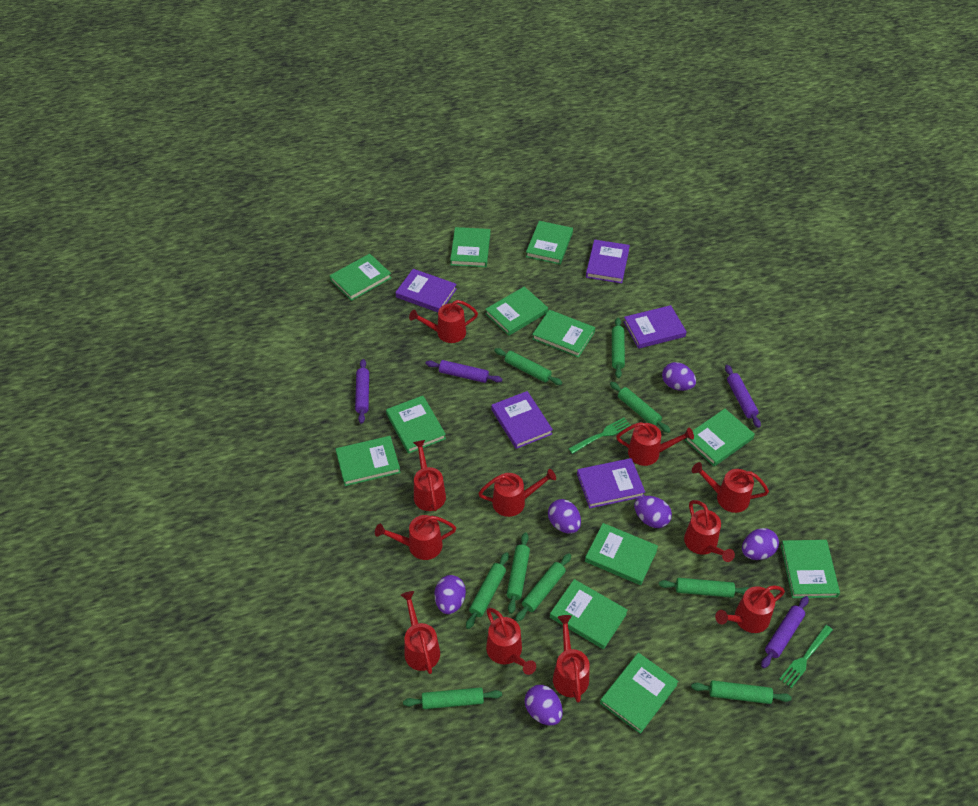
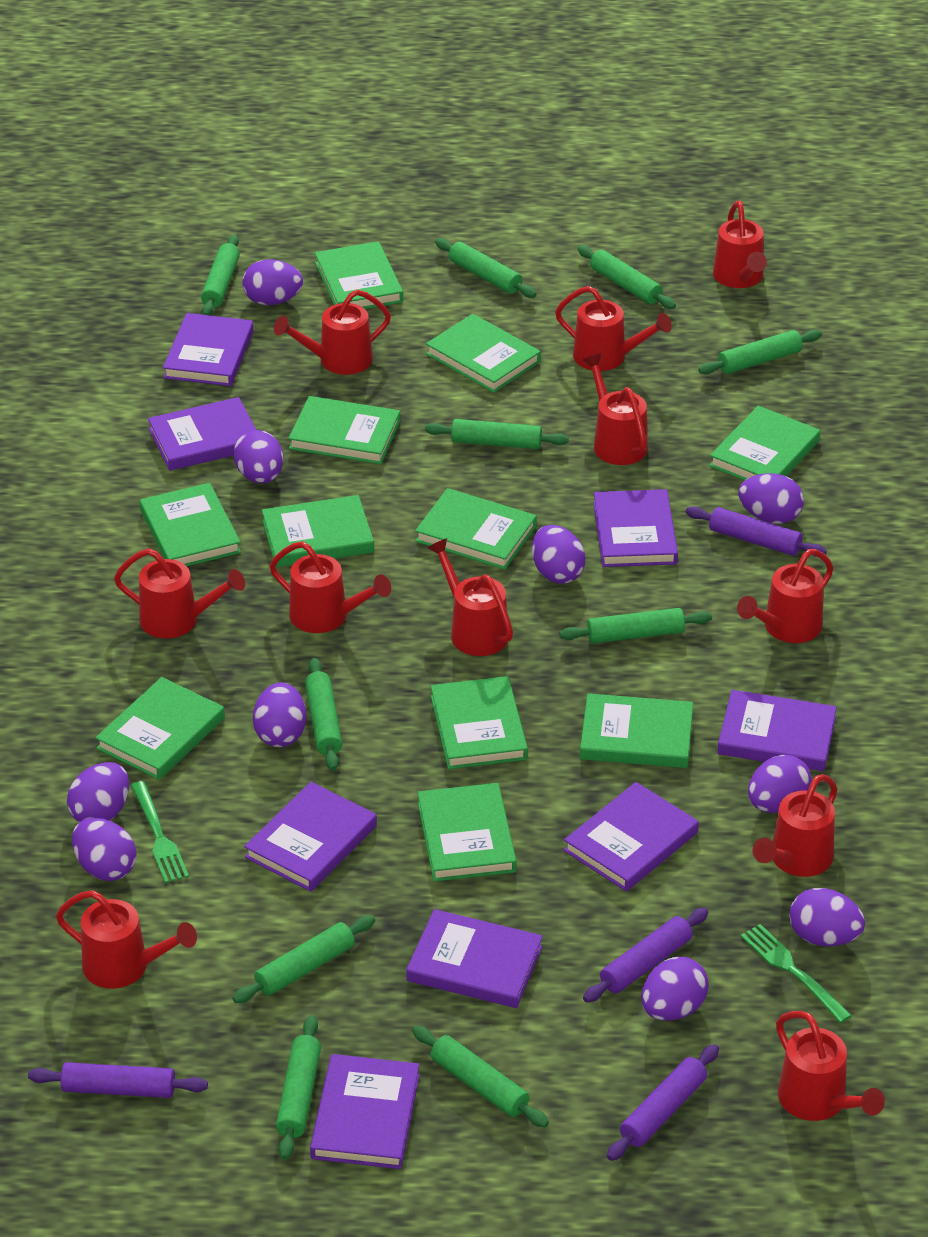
green book: [330,254,391,301] [336,436,401,486] [386,396,446,454] [450,227,490,267] [485,287,548,336] [526,221,573,265] [532,310,595,358] [550,579,628,649] [585,523,658,585] [600,653,678,734] [685,409,755,466] [781,540,840,598] = 12 -> [95,677,225,780] [140,483,241,566] [262,495,374,567] [288,396,400,464] [315,241,403,309] [415,488,537,570] [418,783,517,882] [426,314,541,393] [431,676,528,769] [580,693,693,768] [709,406,820,480] = 11
green rolling pin: [403,687,502,709] [466,552,509,629] [494,348,562,385] [507,533,530,614] [515,553,571,622] [610,382,671,433] [612,318,625,378] [659,578,749,598] [691,680,792,704] = 9 -> [201,235,240,315] [233,915,375,1003] [276,1015,321,1160] [305,657,342,771] [412,1026,549,1127] [425,419,569,449] [435,238,537,298] [559,608,712,643] [578,245,676,309] [698,330,822,374] = 10
purple book: [395,269,457,312] [491,391,553,449] [577,458,645,508] [586,240,630,283] [624,305,687,349] = 5 -> [148,397,256,471] [163,313,254,386] [244,782,377,892] [310,1054,420,1169] [406,909,543,1008] [564,782,699,891] [593,489,678,567] [717,690,837,771] = 8
purple egg: [434,575,466,614] [525,685,563,726] [548,499,581,534] [634,496,672,528] [662,362,696,391] [742,528,779,560] = 6 -> [67,762,129,822] [72,818,136,881] [233,430,283,483] [242,259,303,305] [253,682,307,747] [532,525,586,584] [641,957,709,1021] [738,473,804,524] [748,755,812,813] [789,888,865,946] = 10

